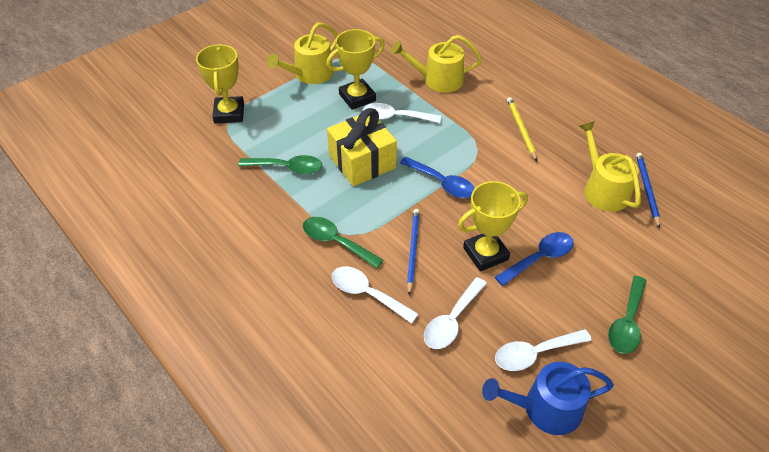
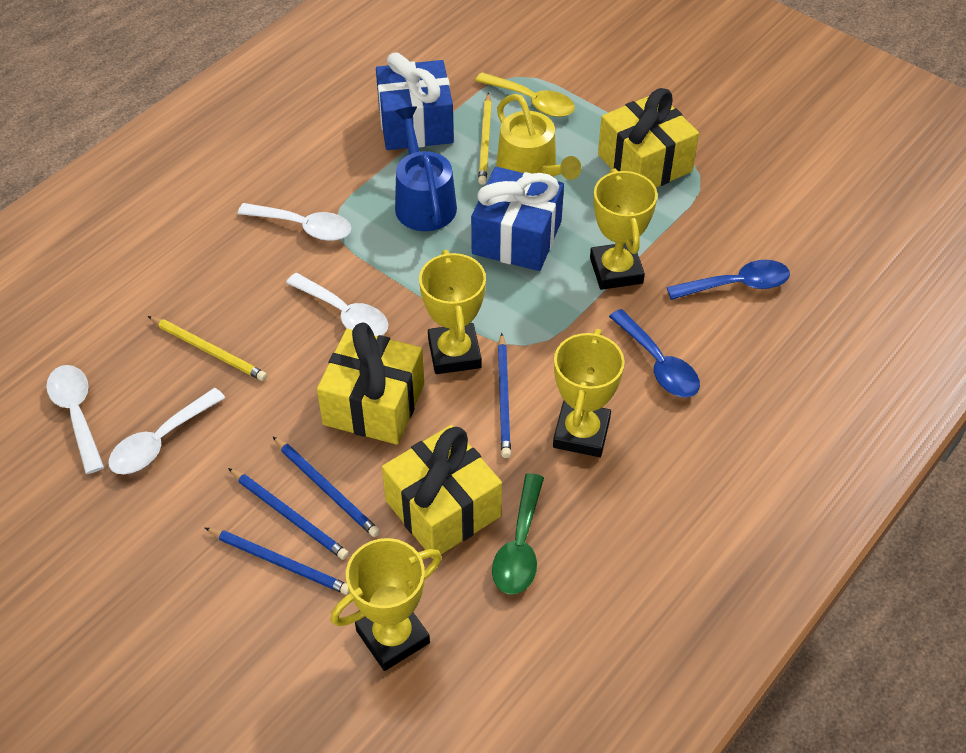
blue gift: none = 0 -> [376,52,454,150] [471,167,564,271] = 2
blue pencil: [407,209,420,295] [636,153,660,228] = 2 -> [205,528,349,595] [228,468,349,560] [273,437,380,537] [498,333,511,458] = 4
green spoon: [239,155,322,174] [303,217,383,269] [608,276,647,354] = 3 -> [492,473,544,594] = 1
yellow gift: [327,108,397,186] = 1 -> [317,323,424,445] [382,425,502,559] [598,88,699,187] = 3
yellow pencil: [507,97,537,161] = 1 -> [148,316,267,381] [478,92,492,185] = 2
yellow spoon: none = 0 -> [475,72,575,117] = 1
yellow trophy: [196,44,244,123] [326,29,385,110] [458,181,528,272] = 3 -> [331,538,442,671] [419,250,486,374] [553,329,625,457] [590,169,658,290] = 4
yellow watering can: [267,22,338,84] [391,35,482,93] [579,121,641,212] = 3 -> [496,94,581,180] = 1

